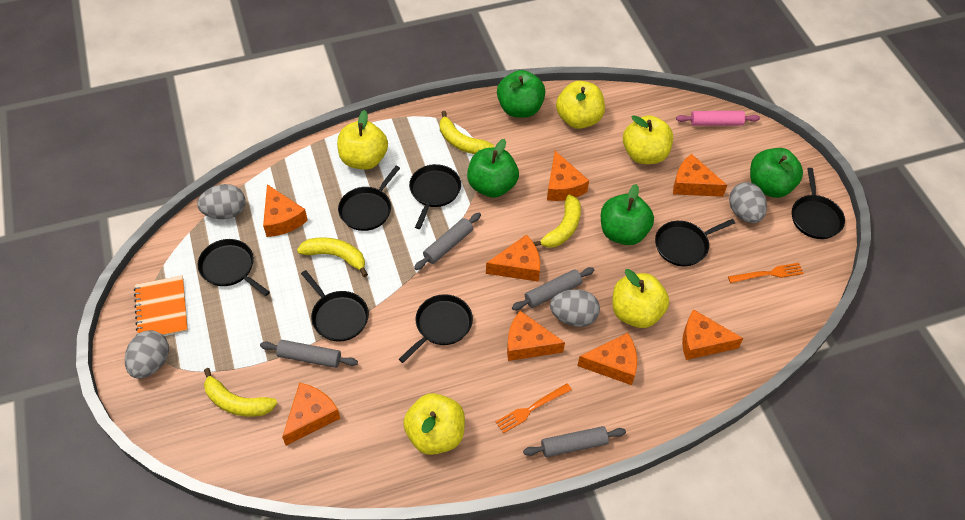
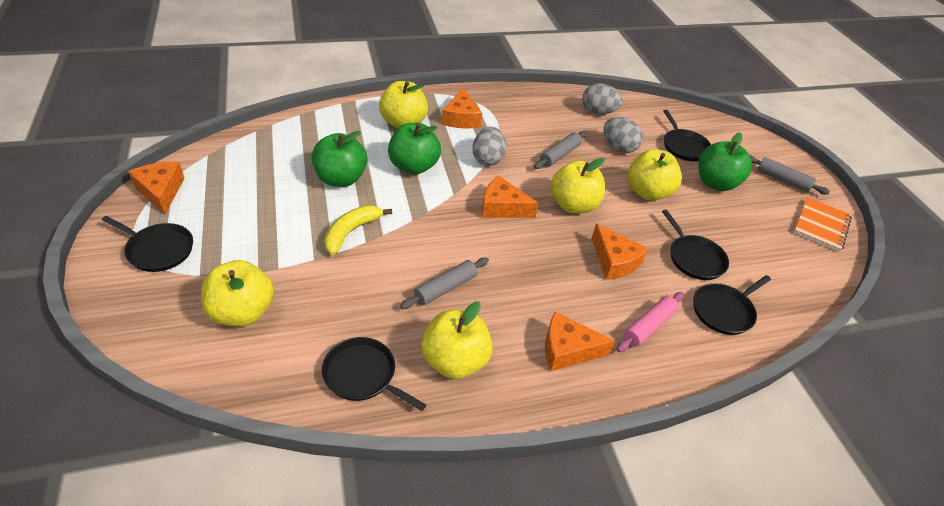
black pan: [197,239,270,296] [301,270,369,342] [338,166,400,231] [399,294,473,363] [409,164,461,229] [655,219,735,266] [792,168,845,239] = 7 -> [102,216,193,272] [322,337,426,411] [662,210,729,280] [663,110,711,161] [693,275,771,335] = 5
green apple: [467,139,519,198] [497,70,546,118] [601,184,654,245] [750,148,803,198] = 4 -> [312,131,367,187] [388,123,441,175] [698,132,752,191] = 3
grey egg: [125,330,169,379] [197,184,245,219] [550,289,600,327] [729,182,767,223] = 4 -> [472,127,506,166] [582,83,623,114] [603,117,643,153] = 3
grey rolling pin: [260,340,358,368] [414,213,481,270] [512,267,594,310] [523,426,626,457] = 4 -> [400,258,489,309] [534,131,586,169] [749,155,830,195] = 3
orange cheese: [263,184,308,237] [282,383,340,446] [486,235,540,282] [507,311,565,361] [547,151,589,201] [577,333,637,385] [673,154,727,197] [682,309,743,360] = 8 -> [128,162,185,215] [442,88,482,129] [482,176,539,218] [545,311,615,371] [592,224,648,280] = 5
orange fork: [496,383,572,433] [728,263,804,283] = 2 -> none = 0
yellow banana: [204,368,277,417] [297,237,368,277] [440,111,494,154] [533,195,581,248] = 4 -> [324,205,392,255] = 1

